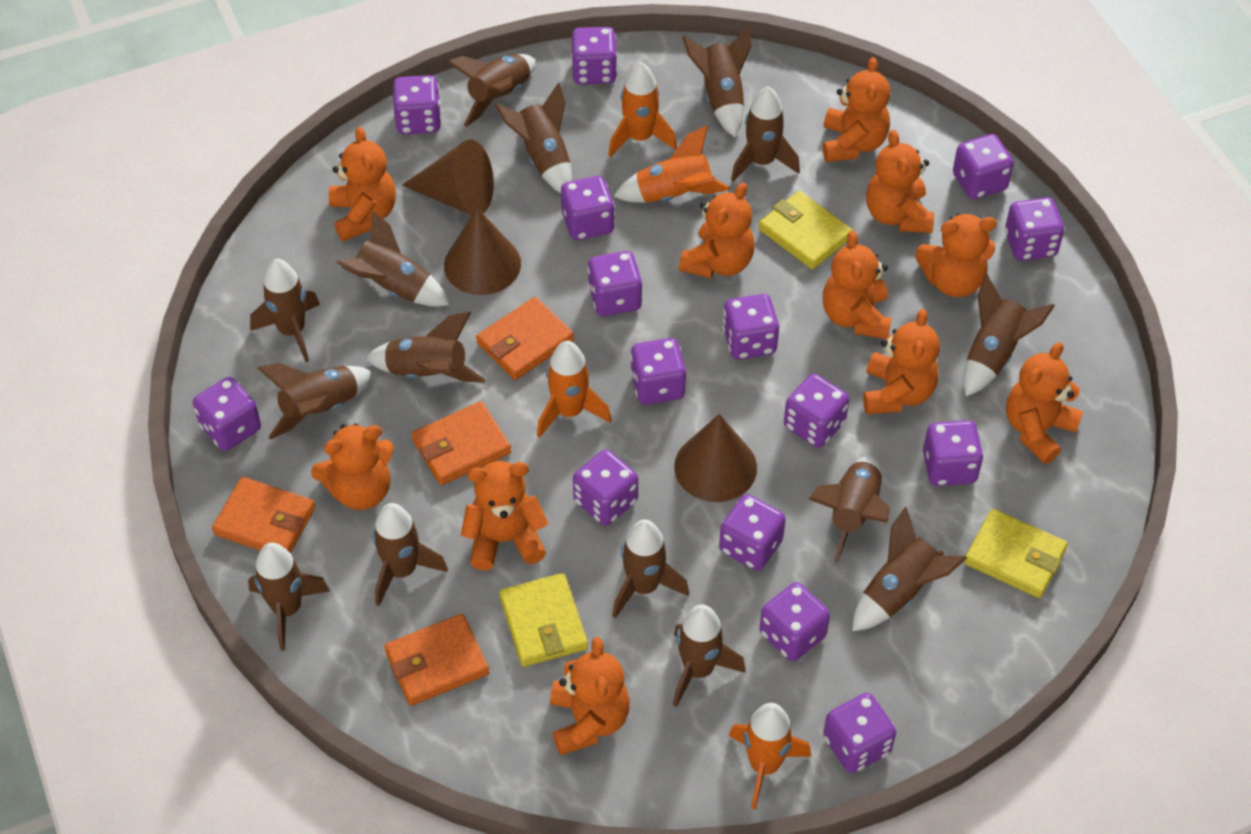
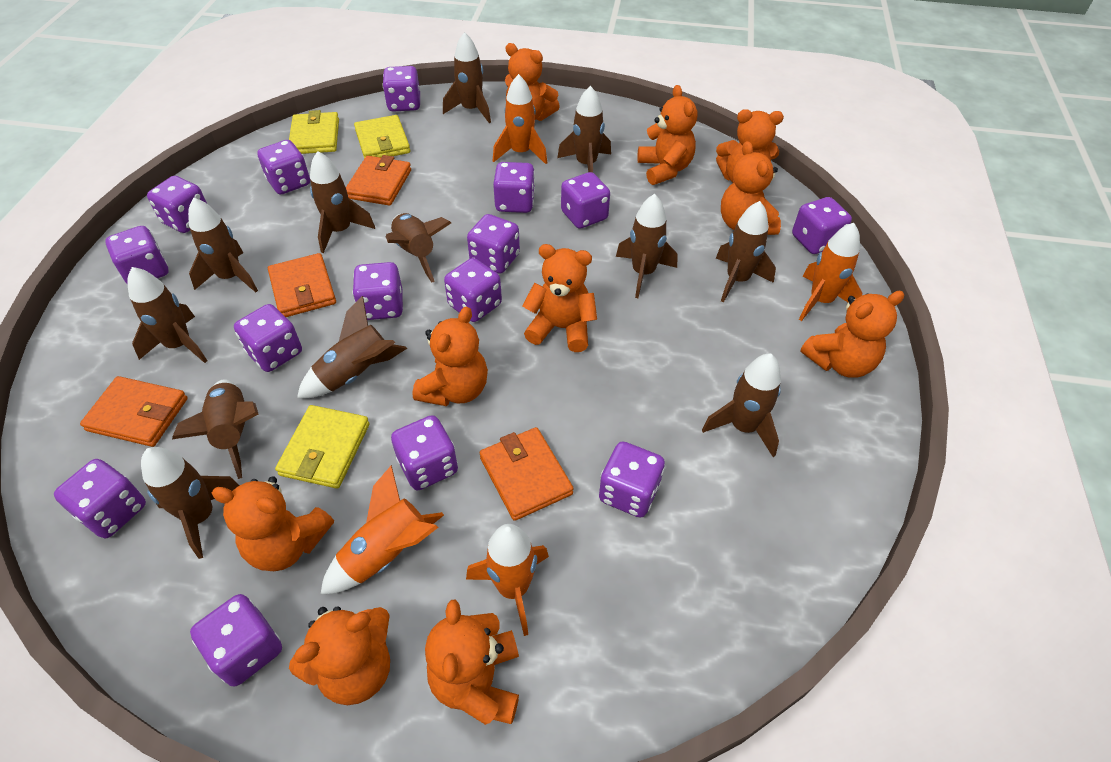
brown cone: [402,139,494,215] [444,208,521,295] [674,414,757,502] = 3 -> none = 0
brown rocket: [248,543,330,650] [250,259,320,362] [258,363,374,440] [337,211,450,307] [366,312,486,383] [373,503,448,606] [447,54,535,127] [495,82,572,193] [612,520,689,618] [673,605,746,707] [682,26,751,137] [731,86,800,182] [809,456,890,563] [852,507,967,631] [963,274,1055,396] = 15 -> [127,267,207,363] [141,447,239,559] [172,379,258,479] [188,197,258,292] [297,296,407,398] [310,151,375,253] [386,213,451,282] [443,32,491,123] [557,86,611,173] [616,194,678,298] [702,353,781,457] [716,201,776,303] = 12
orange teddy bear: [311,423,394,510] [329,127,396,241] [461,461,549,571] [550,637,630,755] [679,183,755,278] [823,57,890,162] [823,231,892,339] [863,309,940,414] [866,130,934,233] [915,213,997,297] [1006,342,1083,464] = 11 -> [212,476,334,571] [289,606,390,705] [412,306,488,406] [425,600,519,725] [505,43,560,121] [522,244,597,352] [638,85,697,185] [716,109,784,183] [721,141,781,235] [800,291,904,377] = 10

